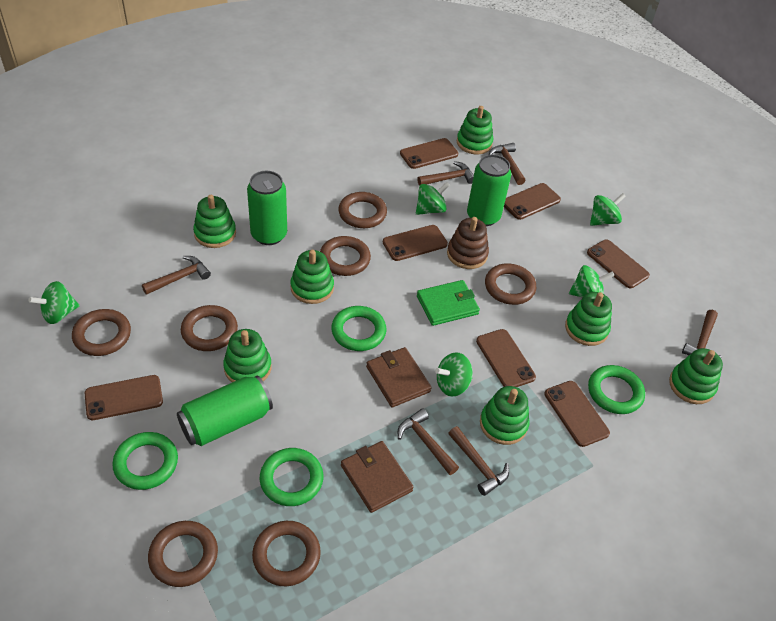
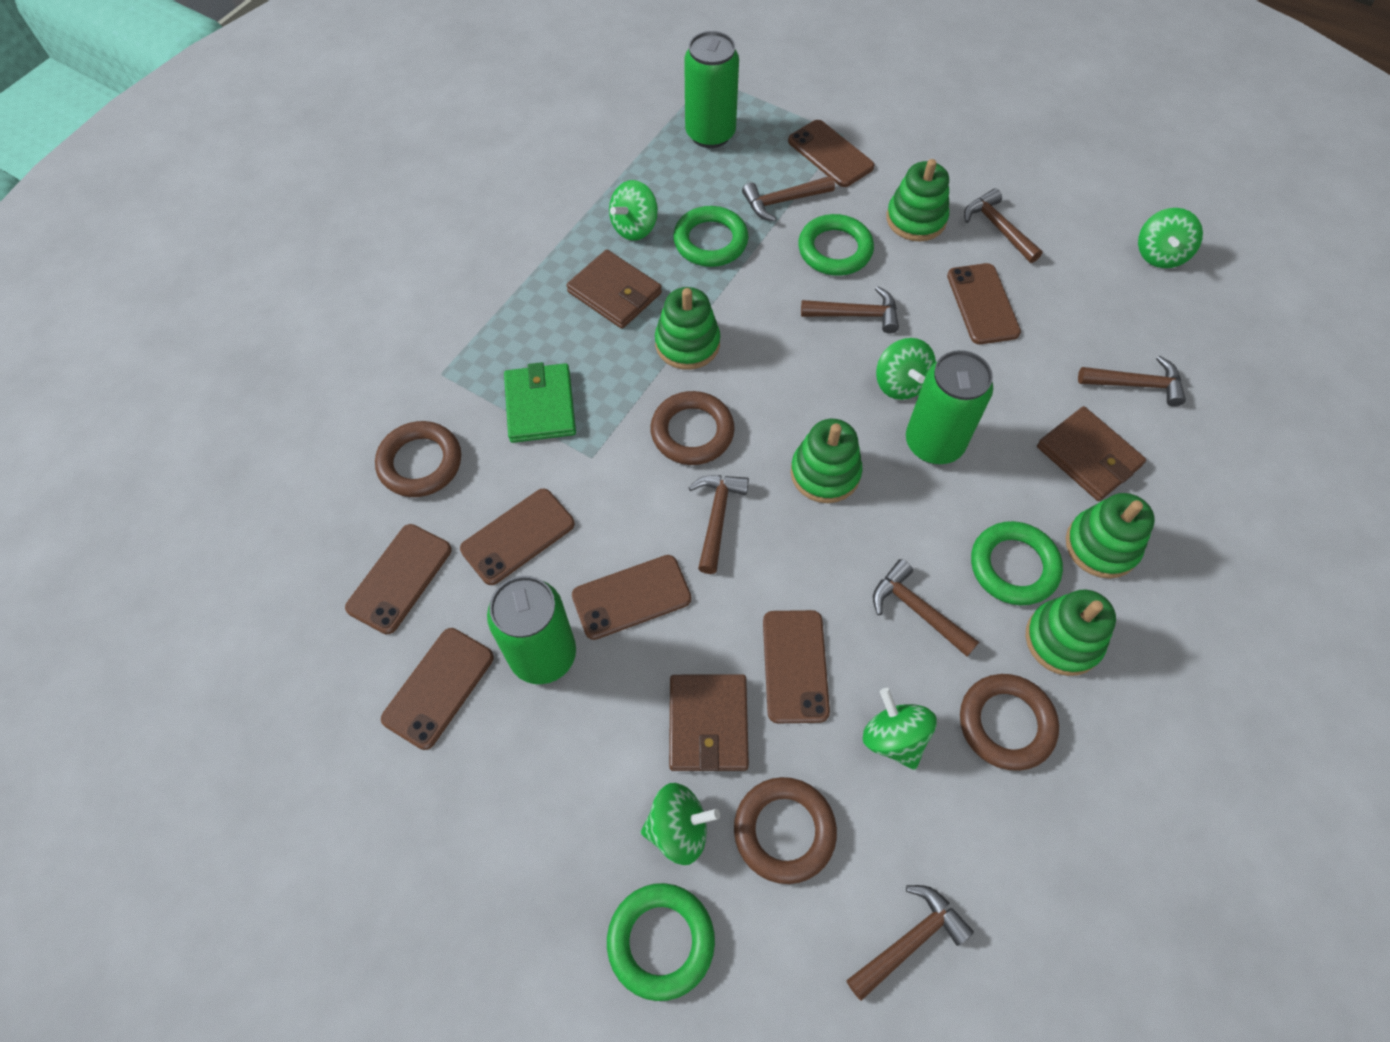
brown hammer: [142,256,211,295] [398,408,459,475] [417,161,474,186] [448,426,509,496] [488,143,525,185] [682,310,722,358] = 6 -> [688,475,749,574] [742,176,835,221] [801,286,899,334] [846,885,974,1001] [873,559,979,657] [964,188,1043,263] [1078,356,1186,407] = 7
brown ring: [72,309,131,356] [148,521,218,587] [181,305,238,351] [252,521,321,586] [320,236,371,276] [338,192,387,228] [485,263,536,305] = 7 -> [375,421,461,497] [650,391,735,465] [734,777,837,884] [960,674,1059,771] = 4
brown stacking toy: [447,217,489,269] = 1 -> none = 0
brown wallet: [341,441,414,513] [366,347,432,407] = 2 -> [566,249,662,329] [669,674,749,771] [1037,406,1146,501] = 3
green stacking toy: [193,195,236,248] [223,329,272,382] [290,250,334,304] [457,106,493,154] [480,386,529,445] [565,292,612,346] [669,348,723,404] = 7 -> [655,287,720,370] [791,419,863,503] [886,159,949,242] [1025,589,1116,676] [1066,493,1155,579] = 5

